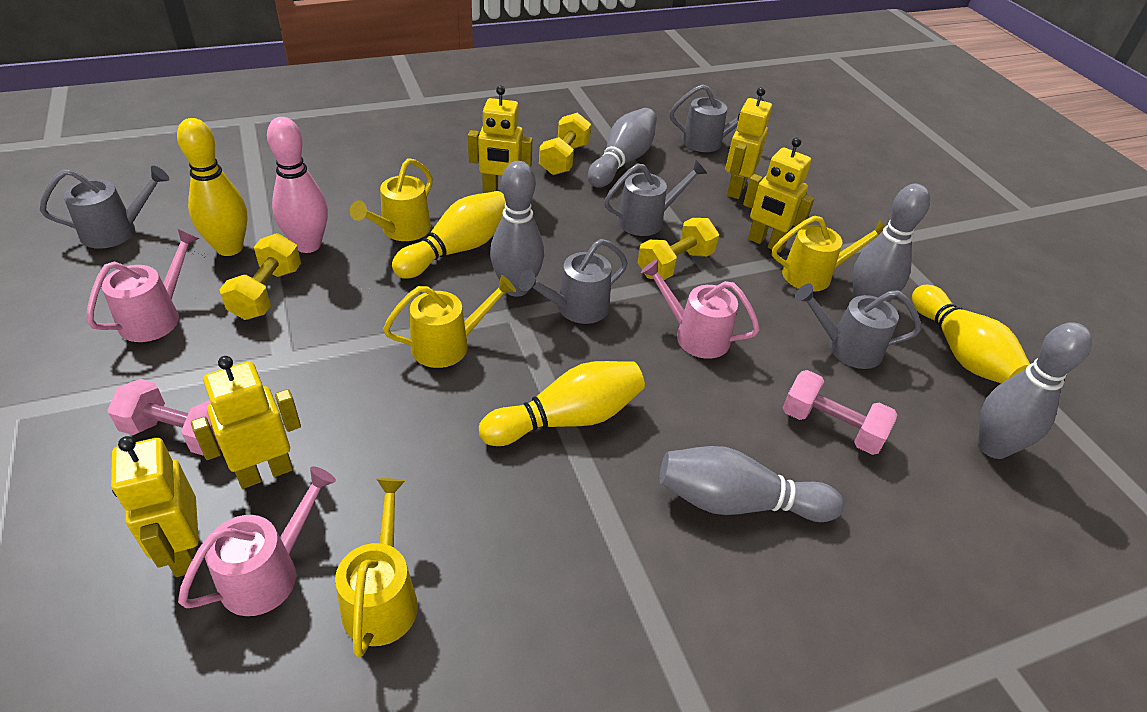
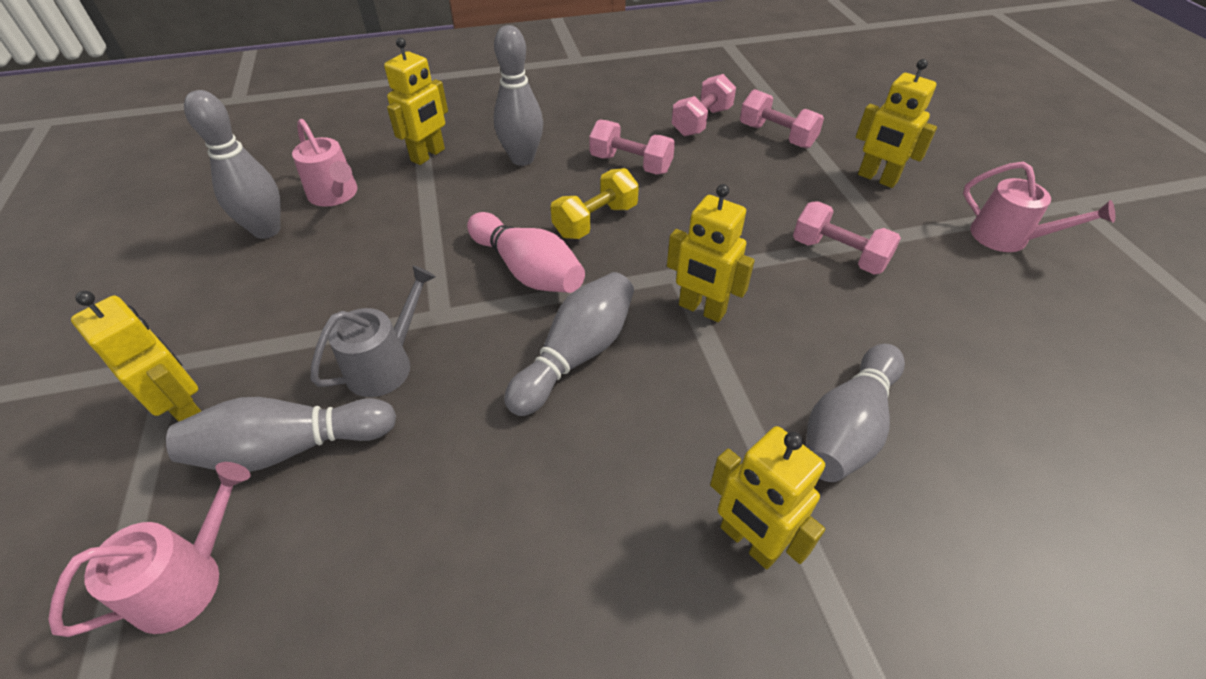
grey watering can: [40,166,169,249] [518,239,628,324] [604,160,707,236] [670,84,764,152] [795,284,921,369] = 5 -> [310,265,436,397] = 1
pink dumbbell: [107,379,221,456] [783,370,897,455] = 2 -> [589,119,675,175] [672,74,736,136] [740,89,824,148] [793,201,901,275] = 4
yellow bowling pin: [177,118,248,256] [392,191,506,279] [479,361,645,446] [912,285,1030,383] = 4 -> none = 0
yellow dumbbell: [220,233,301,320] [539,112,591,175] [637,218,719,280] = 3 -> [551,168,639,239] = 1
yellow watering can: [335,478,418,658] [350,158,433,241] [383,275,516,368] [772,216,884,292] = 4 -> none = 0

